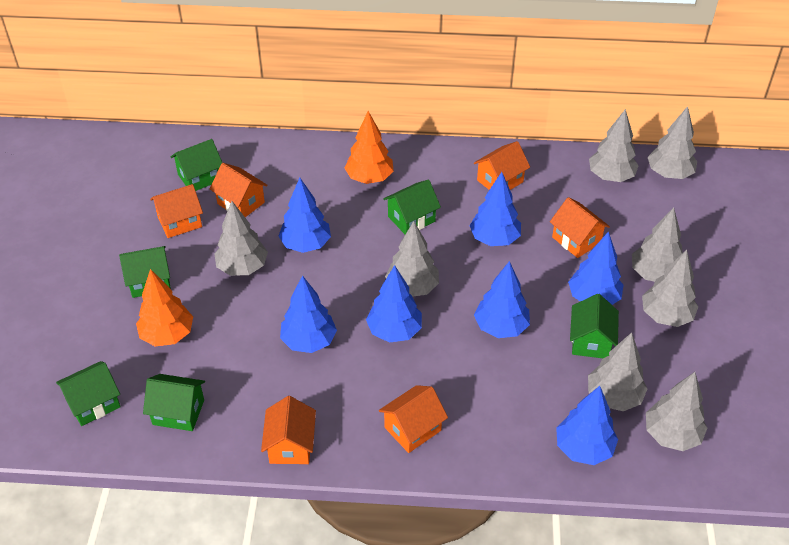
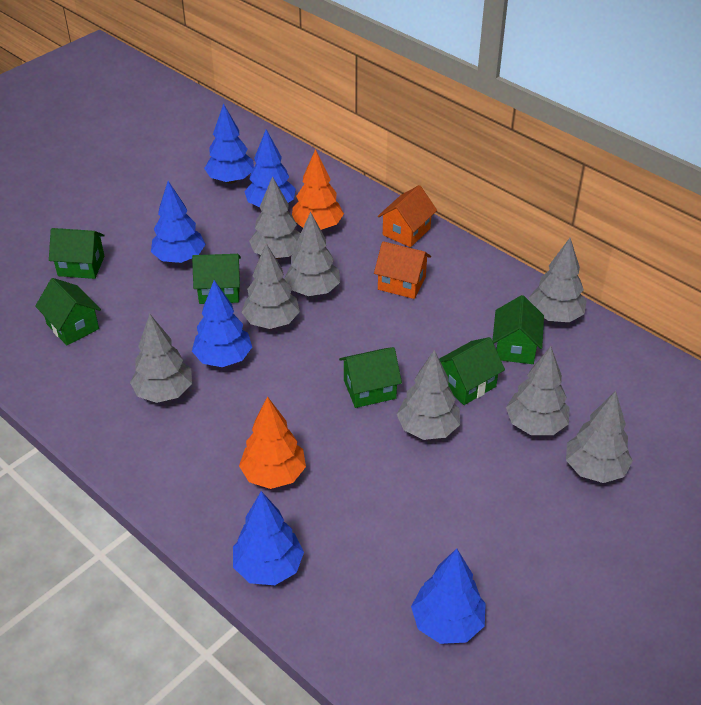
blue tree: [278,178,331,253] [280,275,337,353] [366,265,422,343] [470,172,521,246] [474,261,530,338] [556,386,618,465] [568,231,624,305] = 7 -> [151,181,205,263] [192,280,252,367] [204,103,254,184] [233,491,304,585] [244,129,296,207] [411,549,486,644] = 6
orange house: [150,184,203,238] [210,163,268,217] [261,396,316,464] [379,385,448,453] [474,141,530,190] [550,197,610,258] = 6 -> [374,241,431,299] [378,185,437,247] = 2

